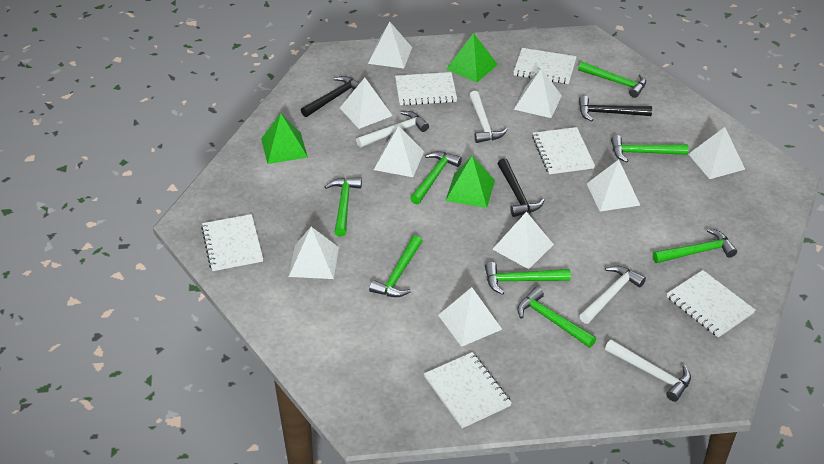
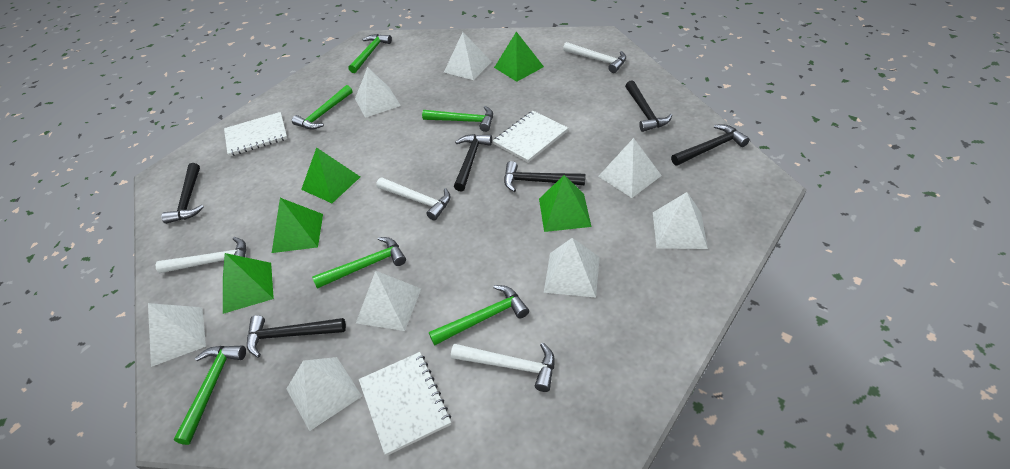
black hammer: [301,76,360,117] [497,158,544,217] [579,96,652,121] = 3 -> [161,163,204,224] [247,315,346,358] [454,134,492,191] [504,161,585,192] [625,80,672,132] [671,124,750,166] = 6
green hammer: [325,177,362,237] [369,235,422,297] [410,151,462,204] [485,262,571,295] [517,287,596,348] [578,61,646,98] [611,135,689,162] [653,229,737,263] = 8 -> [174,346,246,445] [292,85,353,130] [312,237,406,289] [348,34,392,73] [422,106,493,132] [429,285,529,346] = 6
green pyramid: [261,114,308,164] [445,156,495,208] [447,33,498,83] = 3 -> [223,253,274,314] [272,198,323,253] [301,147,360,203] [494,32,544,82] [539,175,592,232] = 5
white notebook: [201,214,263,271] [395,72,457,106] [424,352,512,428] [513,48,577,84] [532,127,595,174] [667,270,755,338] = 6 -> [224,112,288,156] [359,352,451,456] [493,111,568,163] = 3
white pyramid: [289,227,339,279] [340,78,393,129] [368,22,412,68] [374,126,424,177] [438,287,502,347] [492,212,554,269] [514,68,562,118] [587,160,640,212] [689,127,745,179] = 9 -> [148,303,206,367] [286,357,362,431] [355,67,401,118] [356,271,421,331] [444,32,492,80] [544,238,600,298] [598,138,662,198] [653,192,708,249] = 8

